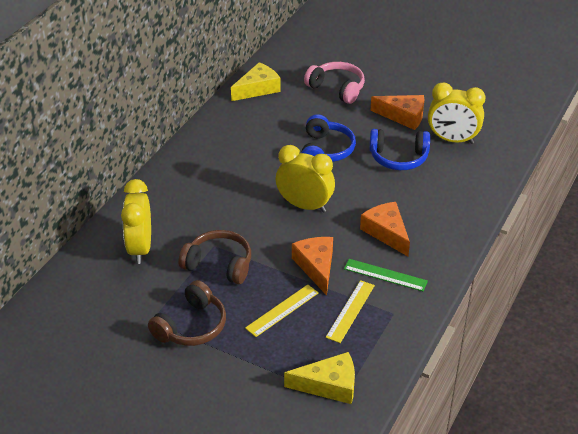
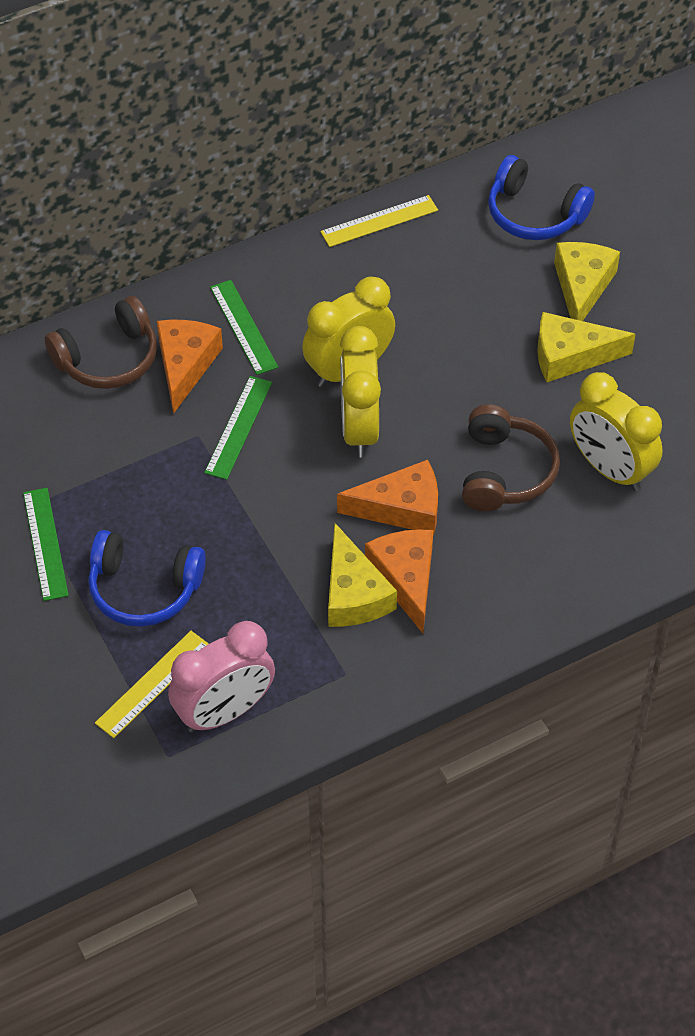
green ruler: [344,259,428,291] = 1 -> [23,488,69,601] [204,376,272,480] [210,280,278,375] = 3
pink clock: none = 0 -> [168,621,275,733] = 1
pink headphones: [304,62,365,104] = 1 -> none = 0
yellow cheese: [231,62,281,101] [284,352,355,404] = 2 -> [328,523,397,627] [537,312,636,382] [554,242,620,321] = 3

